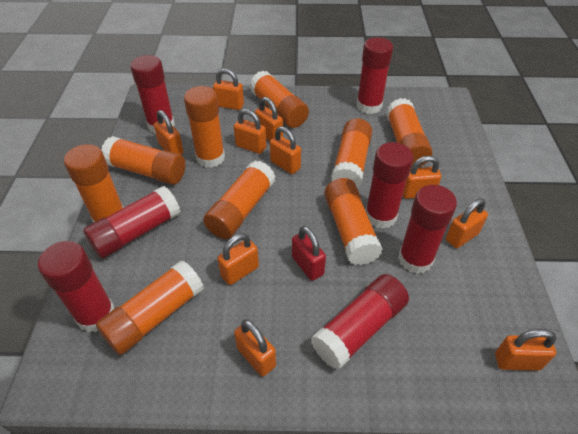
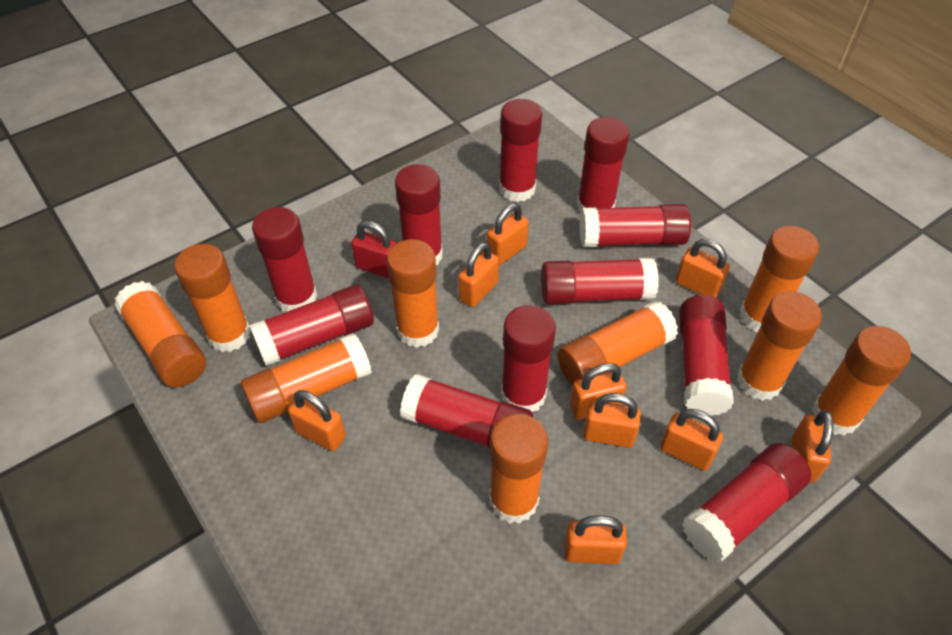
orange padlock: [154,110,184,155] [213,69,244,110] [217,233,259,285] [234,109,267,154] [234,319,276,377] [255,97,283,141] [270,126,301,174] [403,156,441,199] [446,199,488,248] [495,329,557,371] = 10 -> [288,390,346,451] [458,242,499,307] [487,203,529,265] [564,515,627,564] [570,363,627,420] [583,393,641,448] [660,409,723,471] [676,239,730,297] [792,410,834,482] = 9
red glue stick: [38,241,114,332] [83,186,181,258] [130,55,175,133] [311,274,409,370] [357,37,393,114] [366,142,413,229] [398,185,457,274] = 7 -> [249,285,374,366] [252,207,317,312] [395,164,443,265] [400,374,533,448] [499,99,542,202] [501,305,556,412] [541,258,659,305] [577,117,629,212] [579,204,691,247] [679,295,734,416] [682,443,811,563] = 11

